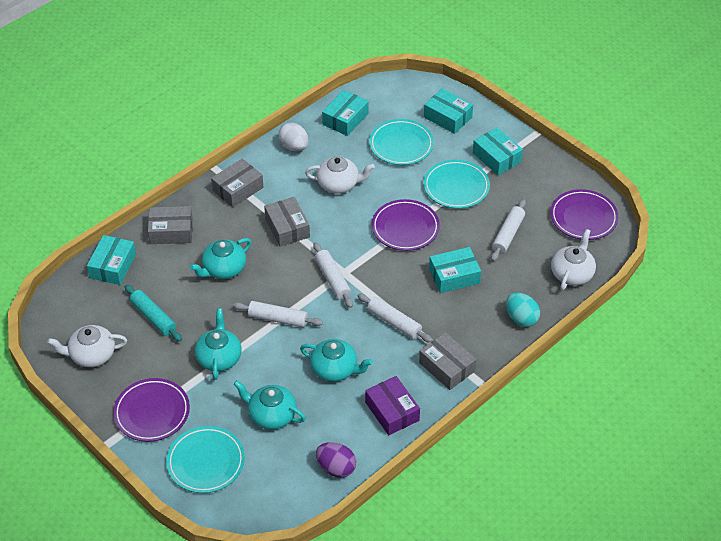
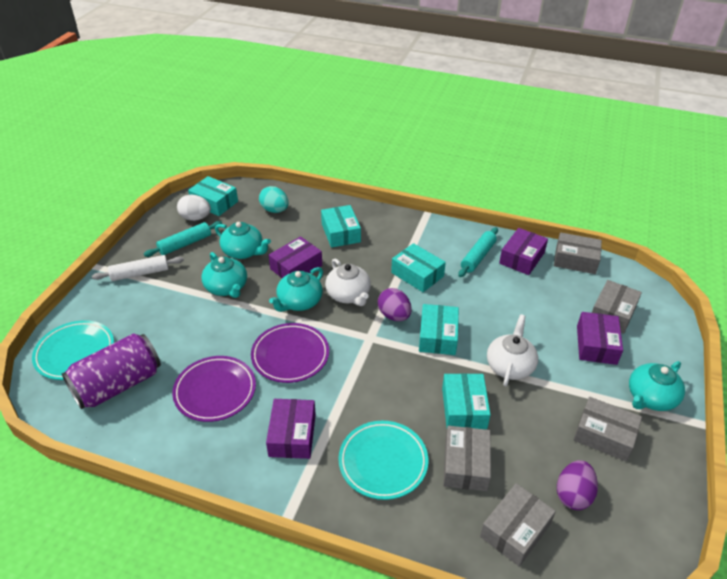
grey box: [148,206,193,244] [211,158,263,207] [264,197,310,247] [419,332,476,390] = 4 -> [443,426,491,491] [480,483,556,567] [554,232,602,274] [573,397,642,462] [592,280,642,334] = 5
purple box: [365,376,420,435] = 1 -> [266,399,316,459] [269,236,322,278] [499,228,548,275] [577,312,623,365] = 4
purple can: none = 0 -> [62,333,161,410] = 1
purple egg: [316,442,356,478] = 1 -> [378,288,412,321] [557,460,598,510] = 2
purple plate: [113,378,190,442] [372,199,440,251] [550,189,618,240] = 3 -> [172,356,256,422] [251,323,329,383] = 2
turquoise plate: [166,426,245,493] [369,119,434,165] [423,160,490,208] = 3 -> [32,320,114,380] [338,421,428,500] = 2
turquoise rolling pin: [125,285,182,341] = 1 -> [144,221,222,257] [459,227,498,277] = 2
white rolling pin: [233,301,323,327] [313,242,353,308] [358,294,432,343] [491,199,526,261] = 4 -> [92,255,184,281] = 1
white teapot: [47,325,127,367] [305,157,375,194] [551,229,596,290] = 3 -> [325,259,371,306] [487,314,538,386] = 2

